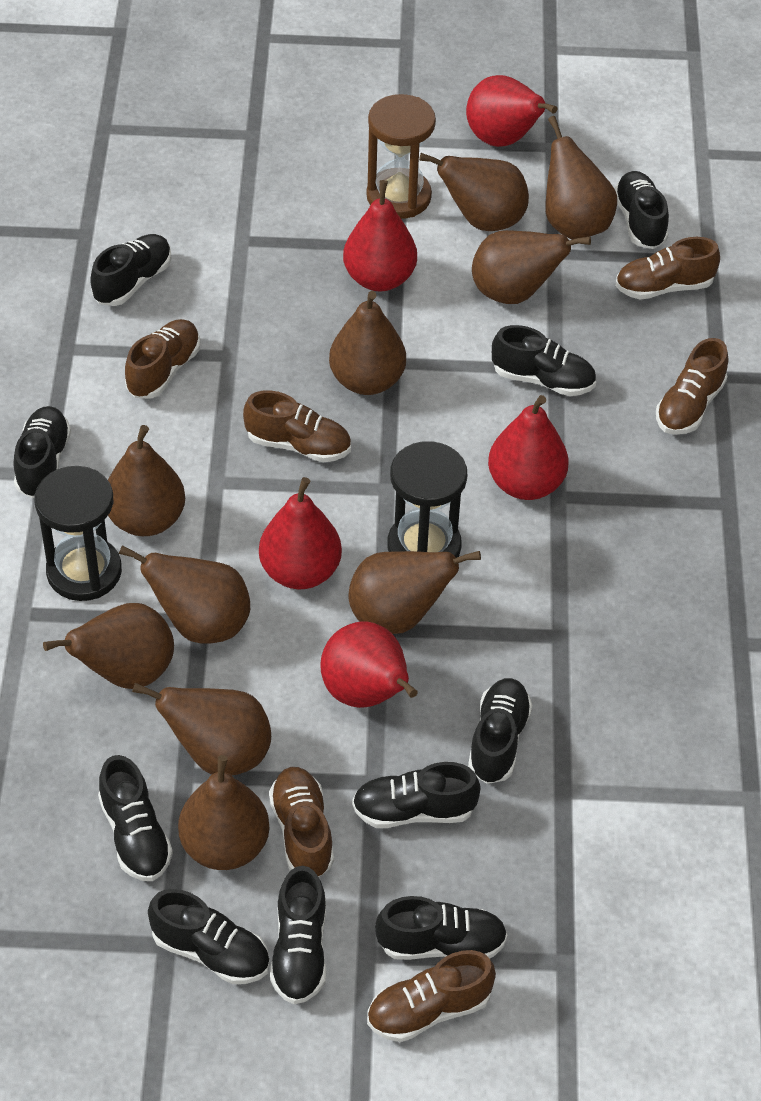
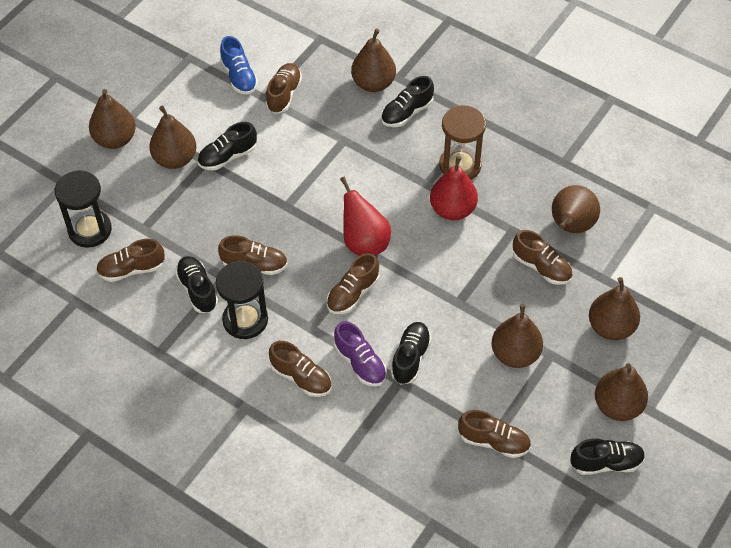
black shoe: [13,406,71,498] [90,234,171,306] [98,755,173,881] [148,889,270,984] [270,866,326,1005] [352,762,481,828] [375,896,508,960] [468,678,532,784] [492,325,596,396] [614,171,669,249] = 10 -> [175,256,218,313] [197,122,257,170] [381,76,434,127] [391,322,432,385] [570,439,645,475] = 5
blue shoe: none = 0 -> [220,36,258,95] = 1
brown pear: [43,603,174,689] [108,425,185,536] [119,545,250,644] [132,683,271,775] [178,755,270,870] [329,291,406,395] [348,551,481,634] [419,153,529,231] [472,230,591,304] [545,116,617,240] = 10 -> [89,89,136,149] [149,106,196,169] [351,29,396,92] [491,304,543,368] [552,185,600,233] [589,277,640,340] [595,363,648,421] = 7
brown shoe: [125,319,200,399] [243,390,351,462] [269,767,334,877] [367,950,496,1042] [615,237,720,300] [656,338,728,435] = 6 -> [96,239,165,282] [218,235,288,275] [266,63,302,114] [269,341,332,397] [327,253,379,314] [458,410,531,458] [513,230,573,285] = 7
purple shoe: none = 0 -> [334,321,387,387] = 1
red pear: [259,477,342,589] [320,621,418,708] [343,180,417,292] [466,75,557,147] [488,395,569,500] = 5 -> [340,177,391,256] [430,156,478,220] = 2

